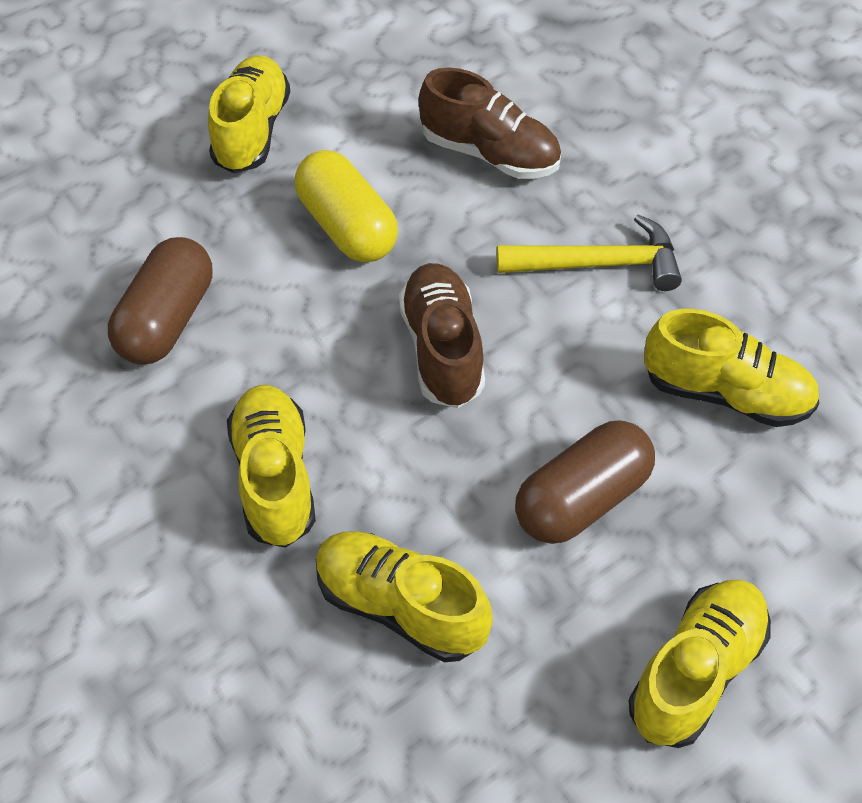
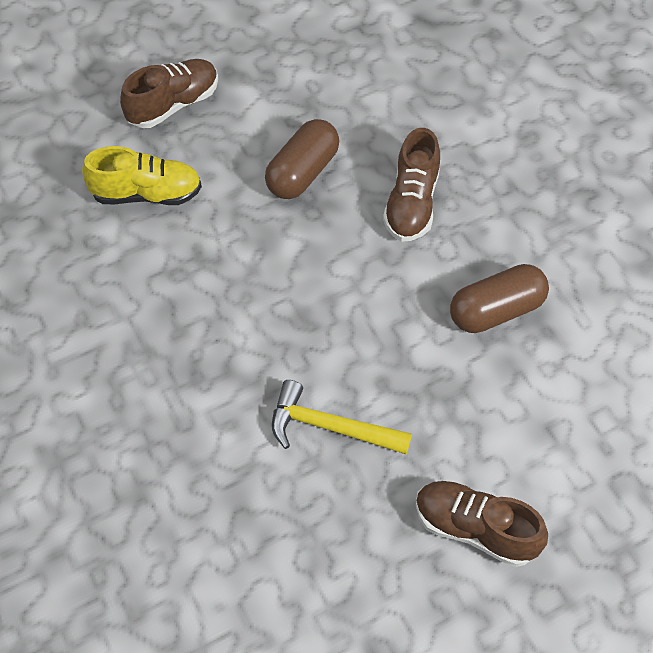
brown shoe: [399,263,485,408] [419,68,561,179] = 2 -> [120,59,218,128] [383,128,440,242] [416,481,548,567] = 3
yellow capsule: [295,150,398,262] = 1 -> none = 0
yellow shoe: [208,55,290,173] [227,385,316,548] [316,531,493,662] [629,580,771,748] [644,309,819,427] = 5 -> [82,146,202,205] = 1

